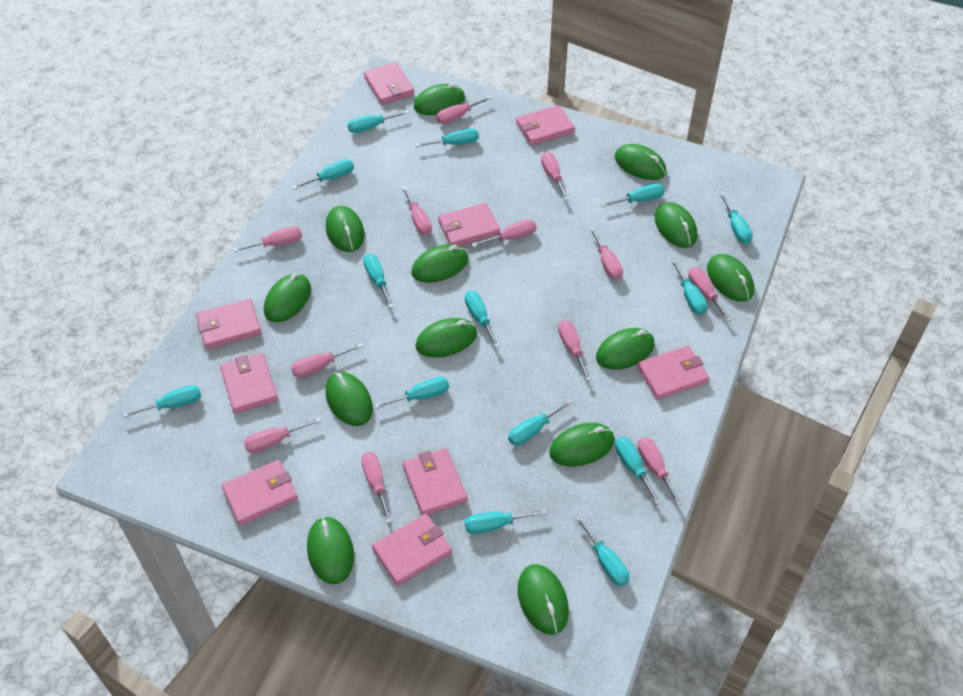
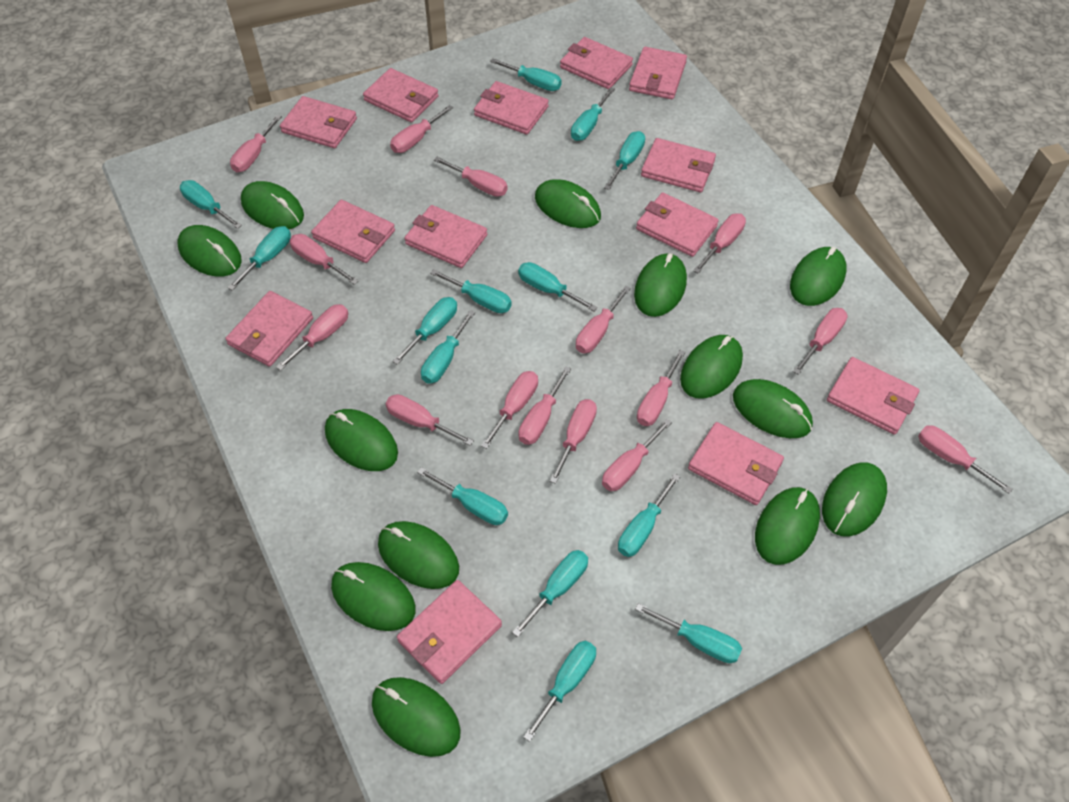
pink screwdriver: [233,226,302,252] [244,417,321,453] [291,343,363,378] [361,452,393,523] [401,186,432,235] [436,96,492,124] [471,219,536,247] [541,152,569,200] [558,320,591,381] [589,227,623,280] [637,437,683,506] [688,267,732,321] = 12 -> [230,115,282,172] [276,304,348,371] [290,234,358,285] [386,394,474,446] [390,105,453,153] [434,157,508,197] [481,371,538,449] [518,366,571,445] [550,399,597,484] [576,286,631,353] [602,419,672,491] [637,350,685,426] [693,213,746,274] [793,308,847,375] [918,425,1013,494] = 15
pink wallet: [196,299,262,349] [220,353,278,414] [222,460,298,526] [364,62,414,105] [372,514,452,586] [403,448,468,515] [438,203,500,246] [516,105,575,146] [637,346,709,400] = 9 -> [225,291,313,367] [280,96,357,148] [311,200,395,263] [363,68,439,122] [397,580,502,684] [405,205,487,268] [474,81,549,135] [560,37,633,89] [629,47,687,99] [636,192,719,257] [641,138,716,192] [688,422,784,505] [827,357,920,435] = 13

